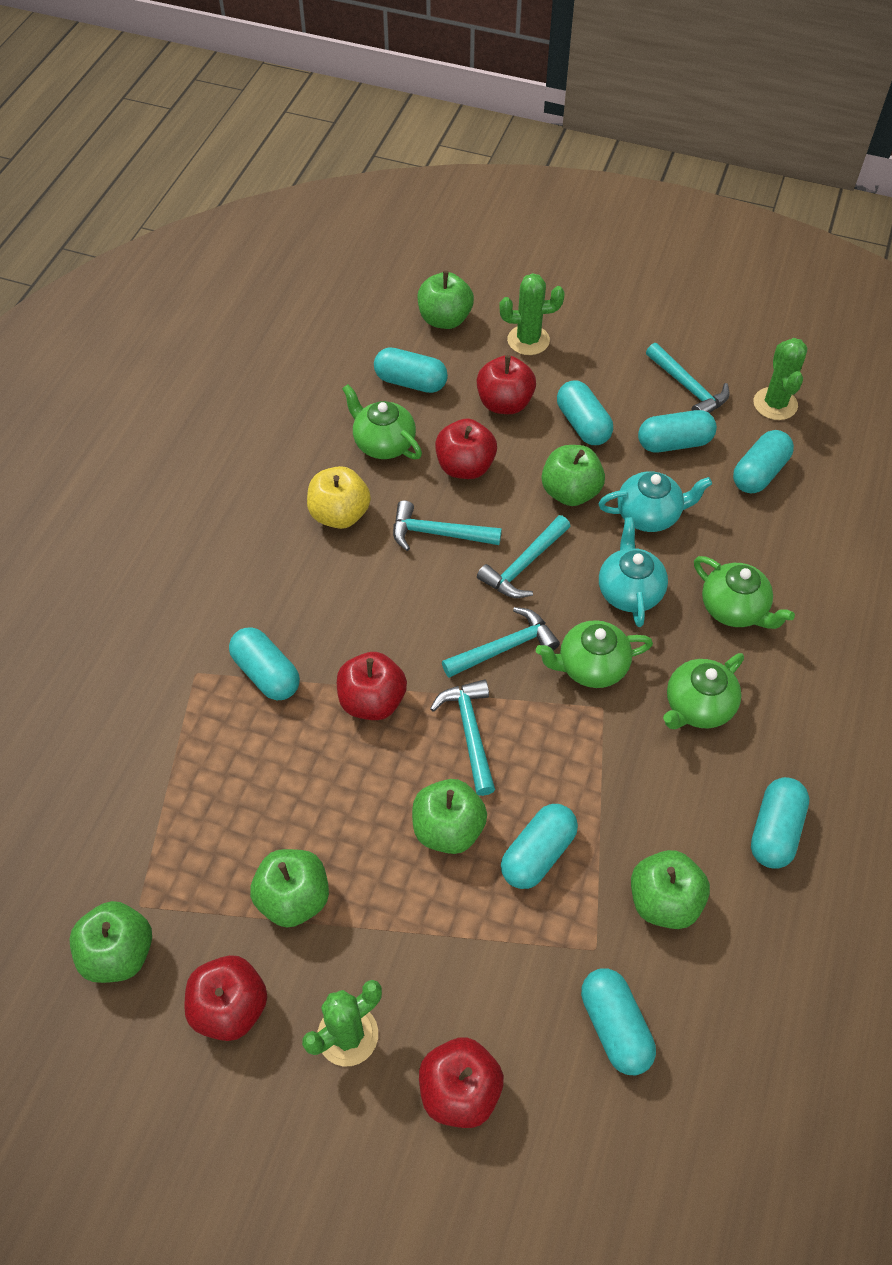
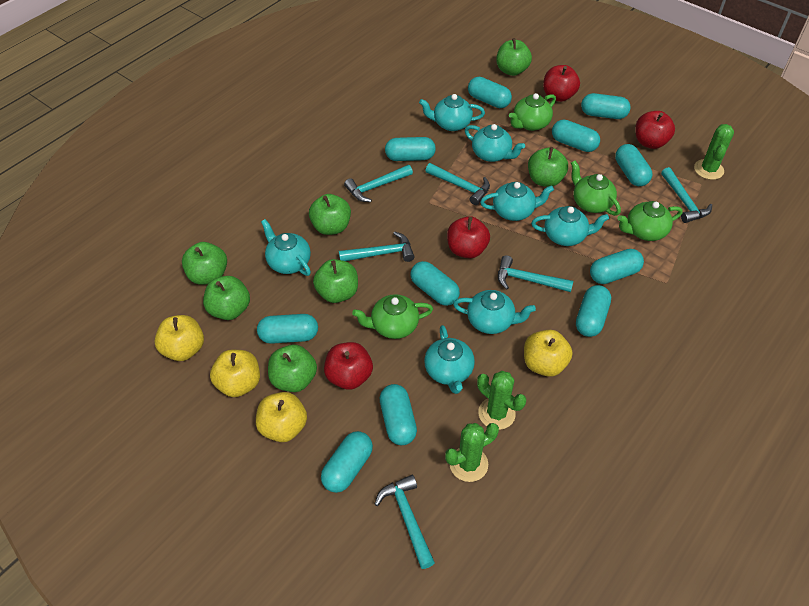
green apple: [69,901,152,983] [250,849,329,928] [412,779,487,854] [418,271,474,329] [542,445,605,506] [631,850,710,929] = 6 -> [182,242,227,285] [203,276,250,320] [268,345,317,392] [309,194,351,235] [313,259,358,303] [496,38,532,76] [528,147,568,187] = 7
red apple: [184,955,267,1041] [337,652,407,720] [419,1037,504,1128] [435,418,497,479] [477,355,536,414] = 5 -> [324,342,373,390] [447,216,490,258] [543,65,580,102] [635,111,675,149] = 4
turquoise capsule: [229,627,300,700] [374,347,448,393] [501,804,578,889] [557,380,613,445] [581,969,656,1075] [638,410,717,452] [733,430,794,494] [751,777,809,869] = 8 -> [257,314,318,344] [321,431,373,493] [380,384,417,445] [385,137,436,161] [410,261,460,306] [468,77,512,108] [552,120,600,152] [576,285,611,337] [581,93,631,119] [590,249,644,284] [615,144,652,186] = 11
turquoise hammer: [393,500,502,551] [430,679,495,796] [442,607,560,678] [477,515,571,598] [646,343,730,413] = 5 -> [339,231,415,262] [344,165,413,202] [374,475,435,569] [425,163,490,205] [498,255,573,292] [661,167,712,223] = 6
turquoise teapot: [598,471,712,532] [599,517,668,627] = 2 -> [261,219,311,276] [419,94,485,131] [424,325,475,394] [453,290,536,334] [465,124,525,162] [480,182,554,221] [531,206,609,246] = 7
yellow apple: [307,466,371,529] = 1 -> [154,315,204,361] [210,350,260,397] [256,392,307,442] [524,330,572,377] = 4

